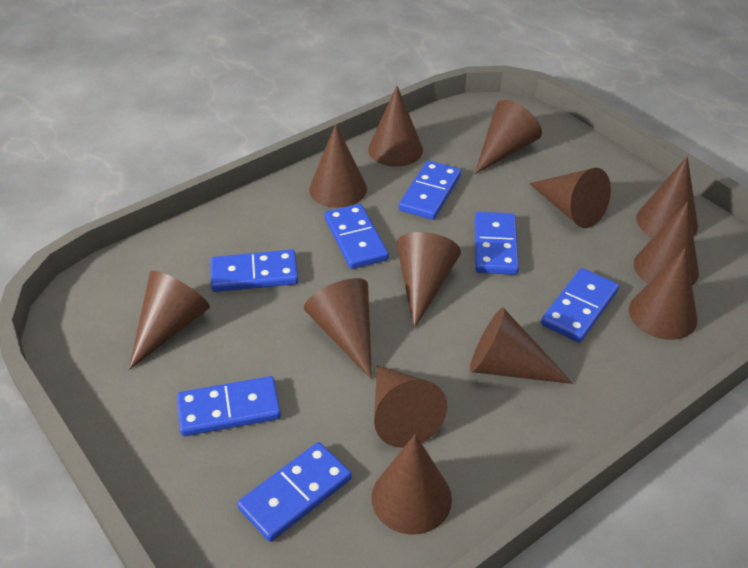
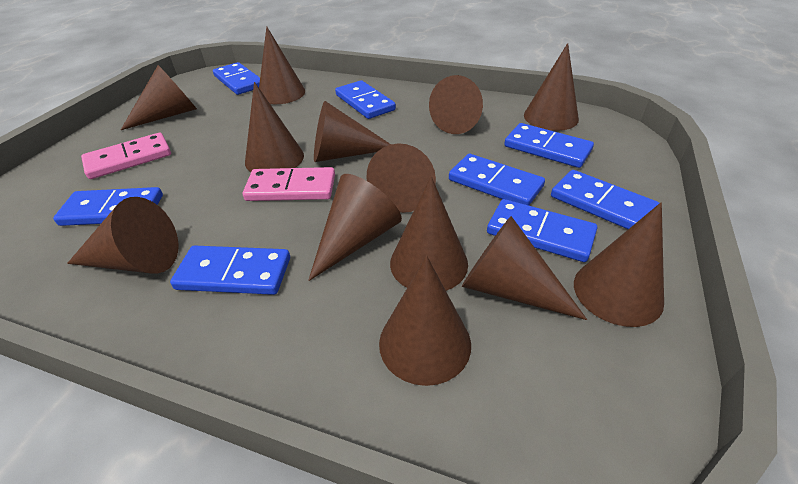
blue domino: [177,376,281,436] [210,249,298,292] [237,442,352,542] [325,204,389,269] [399,161,461,220] [475,212,519,275] [541,268,619,343] = 7 -> [53,187,163,226] [170,245,290,295] [213,62,260,95] [335,80,396,119] [449,154,545,205] [487,199,597,262] [504,123,594,168] [551,170,659,229] = 8
pink domino: none = 0 -> [81,133,171,179] [243,167,335,201] = 2

